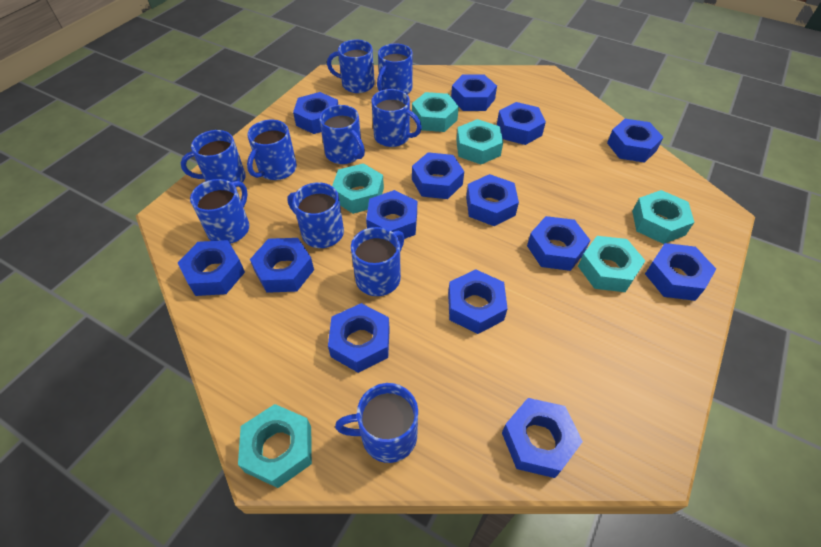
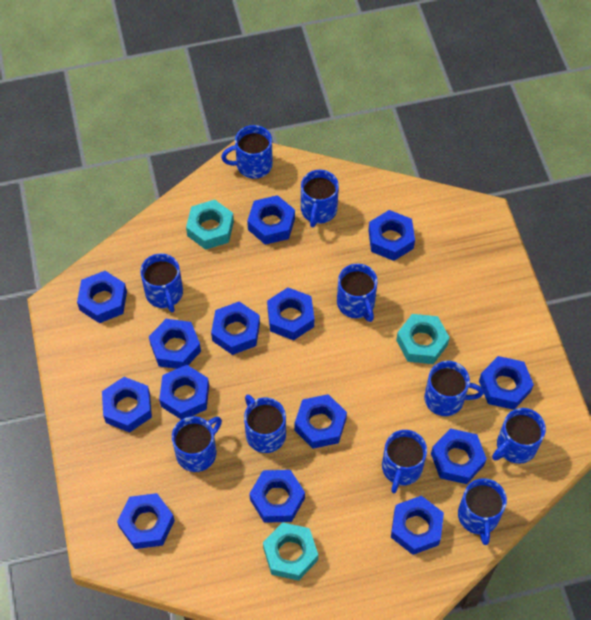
turquoise nut: [238,404,312,488] [332,163,384,214] [412,92,459,132] [456,119,503,164] [578,236,645,292] [632,190,694,244] = 6 -> [186,200,234,250] [263,522,318,581] [396,314,450,364] = 3

